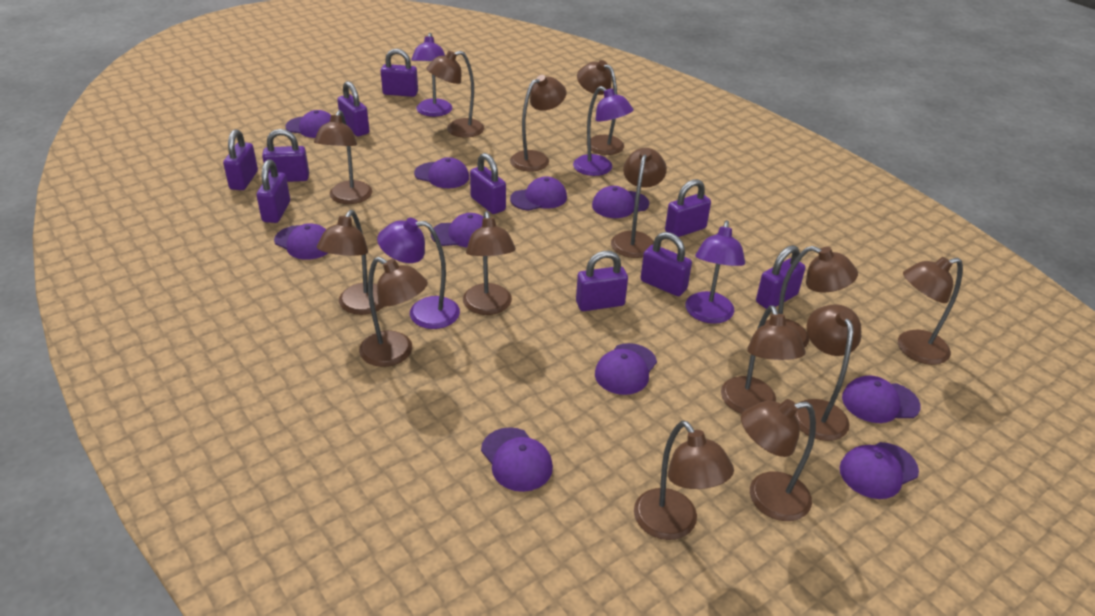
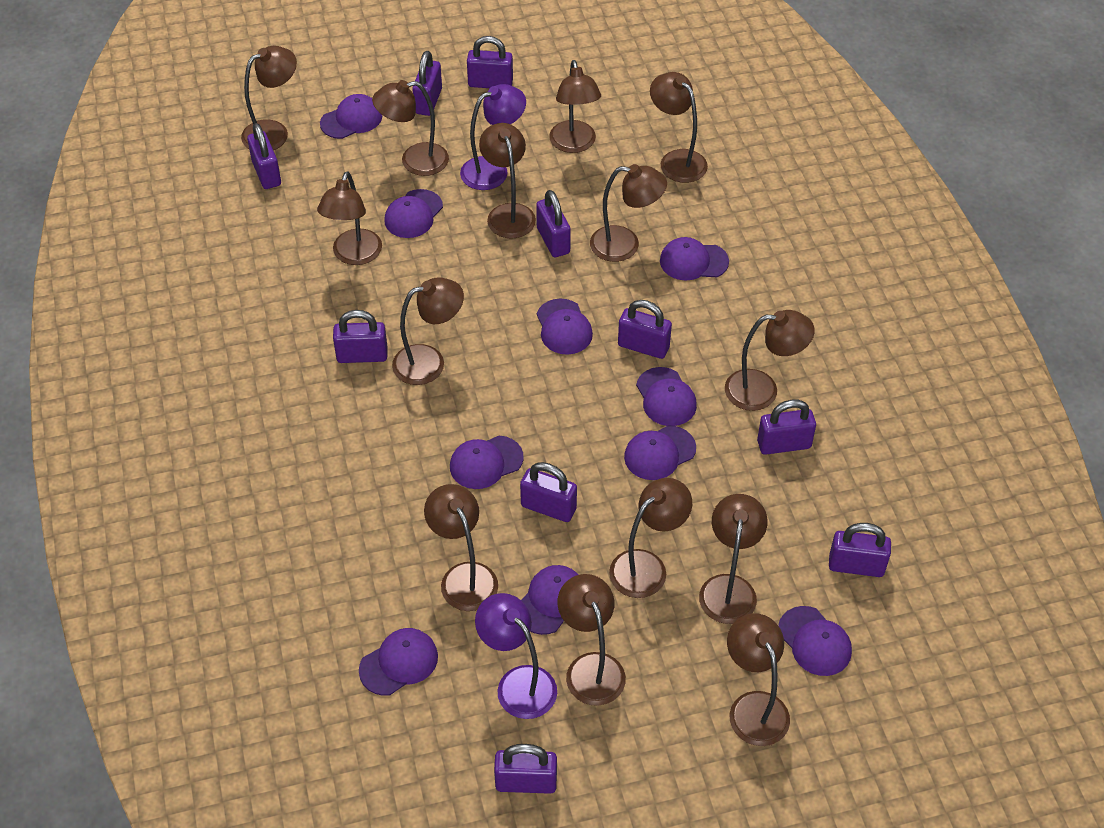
purple lamp: [377,218,460,329] [411,33,452,117] [573,86,634,176] [685,220,745,324] = 4 -> [460,84,526,190] [475,593,557,719] = 2

